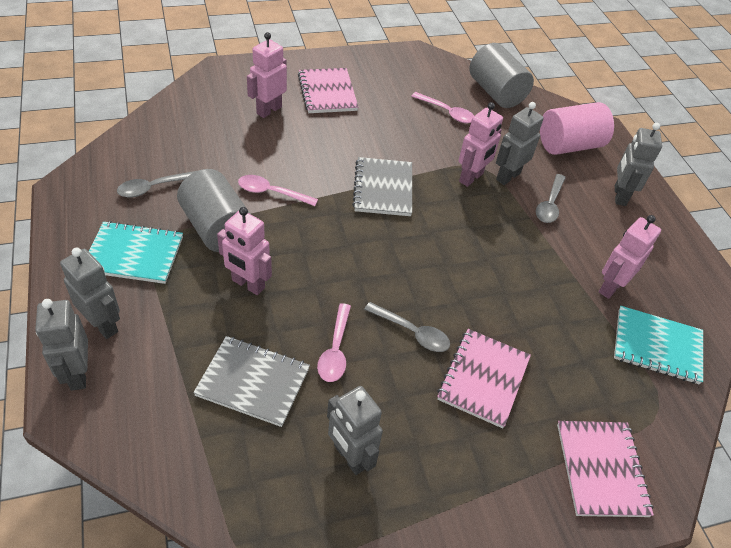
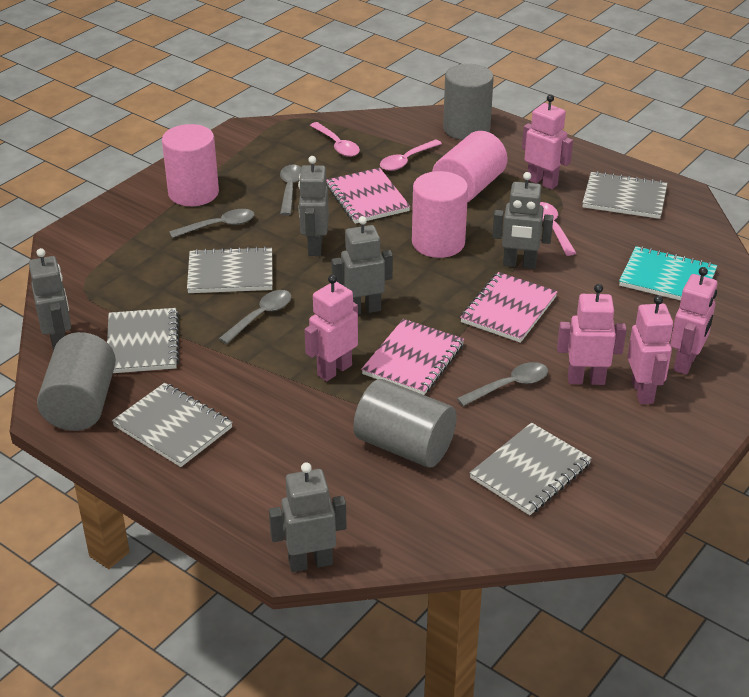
grey cylinder: [177,169,250,252] [469,43,534,108] = 2 -> [37,332,116,431] [353,379,457,468] [443,64,494,140] = 3
grey notebook: [193,336,310,427] [352,157,412,216] = 2 -> [107,308,179,373] [112,383,233,467] [187,246,273,293] [469,423,592,515] [582,171,667,219] = 5
grey spoon: [117,171,196,197] [364,302,450,352] [536,174,566,223] = 3 -> [169,209,255,238] [219,290,292,344] [280,165,301,216] [457,362,548,406] = 4
pink cylinder: [540,102,614,155] = 1 -> [162,124,219,206] [412,171,468,258] [432,131,508,202] = 3
pink robot: [217,207,272,295] [247,32,287,118] [459,102,503,187] [599,215,661,299] = 4 -> [304,274,358,381] [522,94,573,190] [557,284,627,385] [627,295,673,404] [670,267,717,375] = 5
turquoise notebook: [89,221,183,284] [614,306,703,385] = 2 -> [619,246,717,300] = 1

